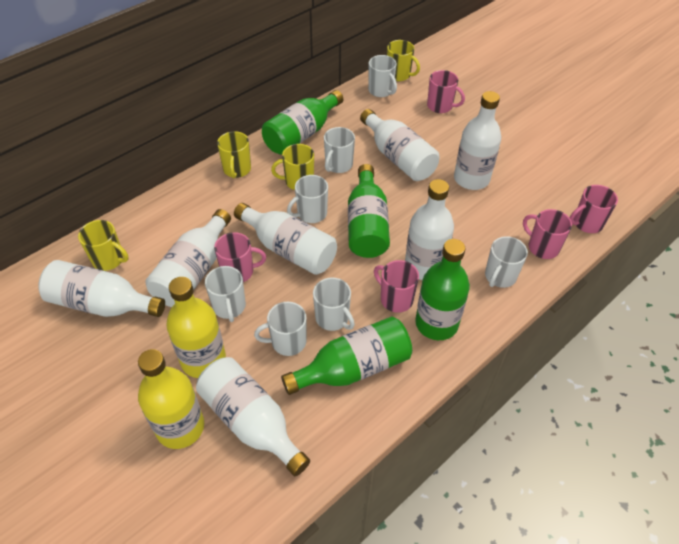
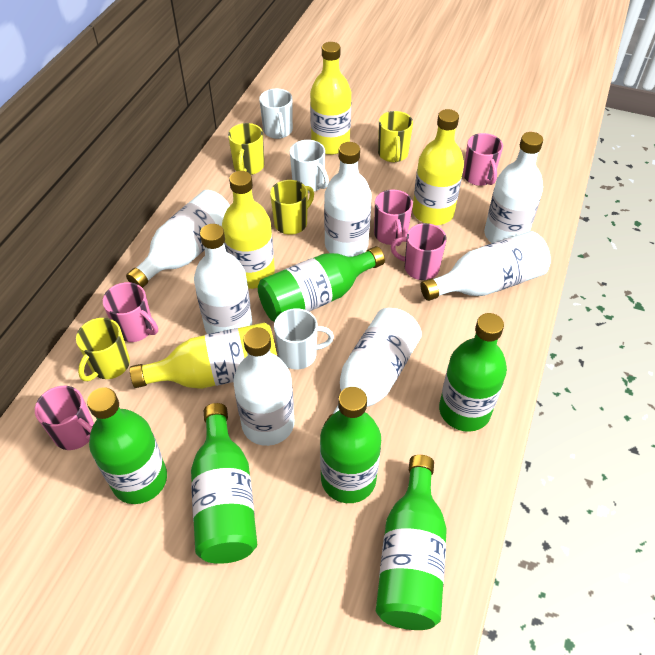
green bottle: [262,90,343,155] [281,316,412,395] [348,164,390,258] [415,239,470,340] = 4 -> [87,387,167,504] [191,403,258,564] [258,246,385,322] [320,387,381,503] [376,455,447,630] [439,313,507,432] = 6
white mug: [205,266,246,322] [254,302,307,356] [287,175,328,223] [313,277,355,331] [324,127,355,173] [368,55,397,97] [485,236,528,288] = 7 -> [259,89,293,139] [274,308,334,369] [290,140,329,193] = 3
yellow bottle: [138,349,204,449] [166,277,226,378] = 2 -> [130,322,277,389] [222,171,275,289] [310,42,351,155] [412,109,464,225] = 4

